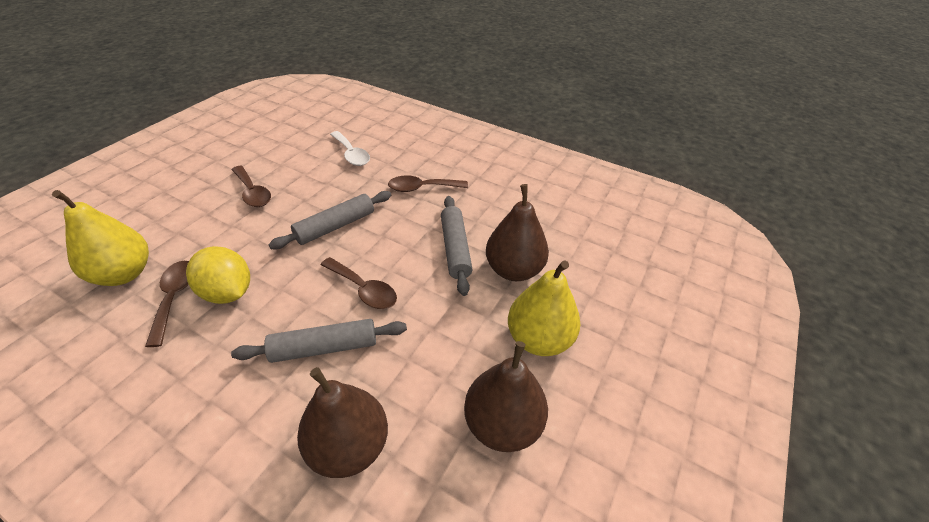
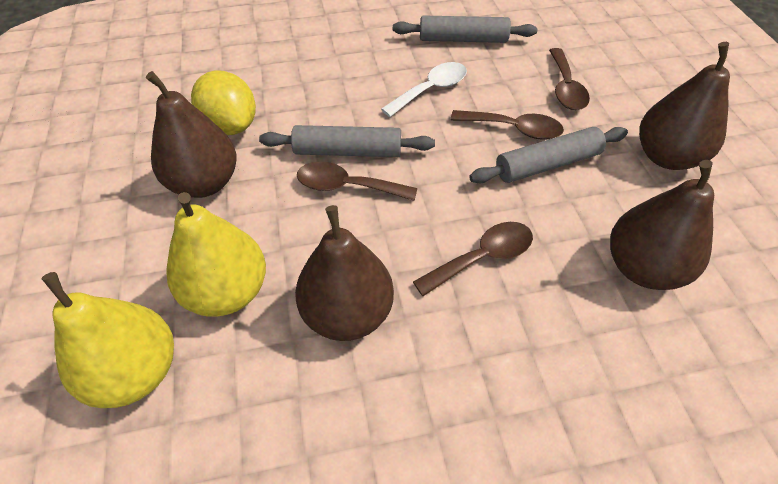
brown pear: [297,367,388,478] [464,341,548,452] [486,184,549,281] = 3 -> [146,71,236,198] [295,205,394,341] [610,160,714,290] [639,42,730,170] = 4

